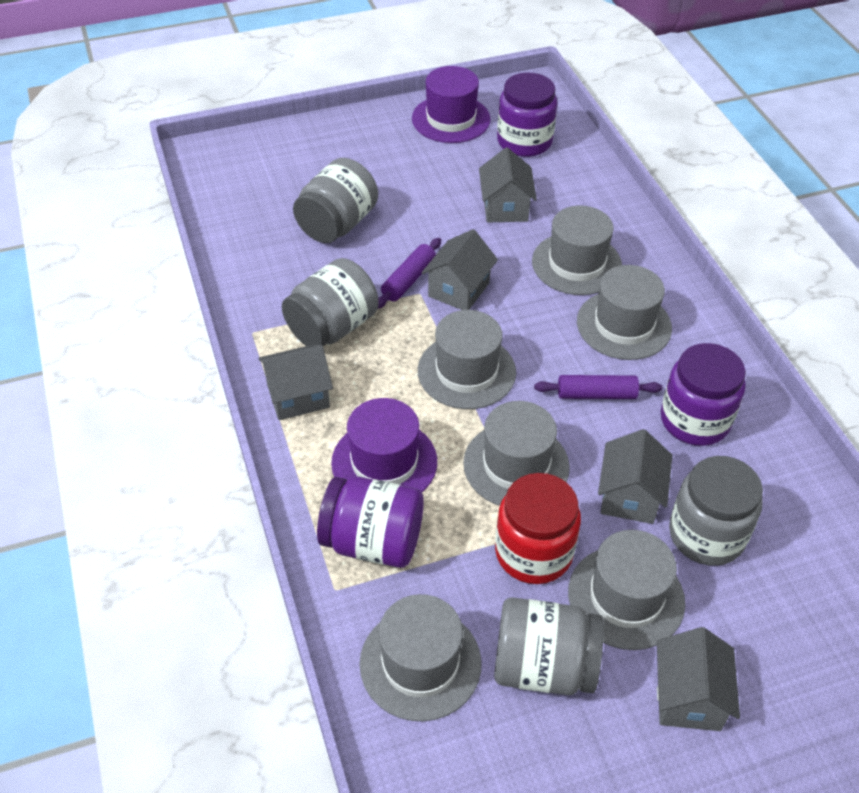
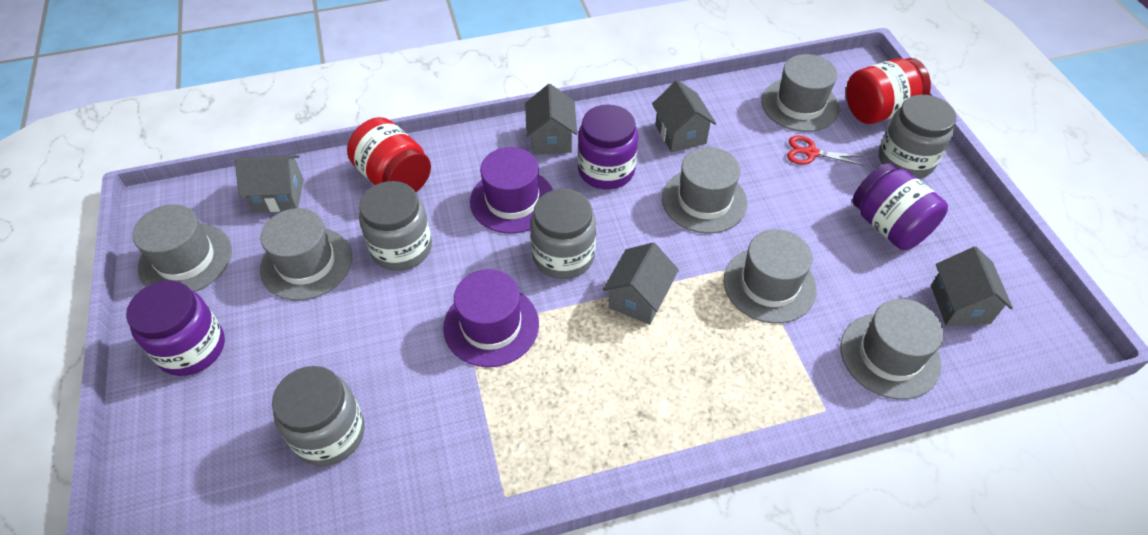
purple rolling pin: [378,238,441,309] [534,375,662,399] = 2 -> none = 0
red jar: [495,473,581,584] = 1 -> [347,117,431,192] [846,58,931,124] = 2
red scissors: none = 0 -> [787,135,865,166] = 1

